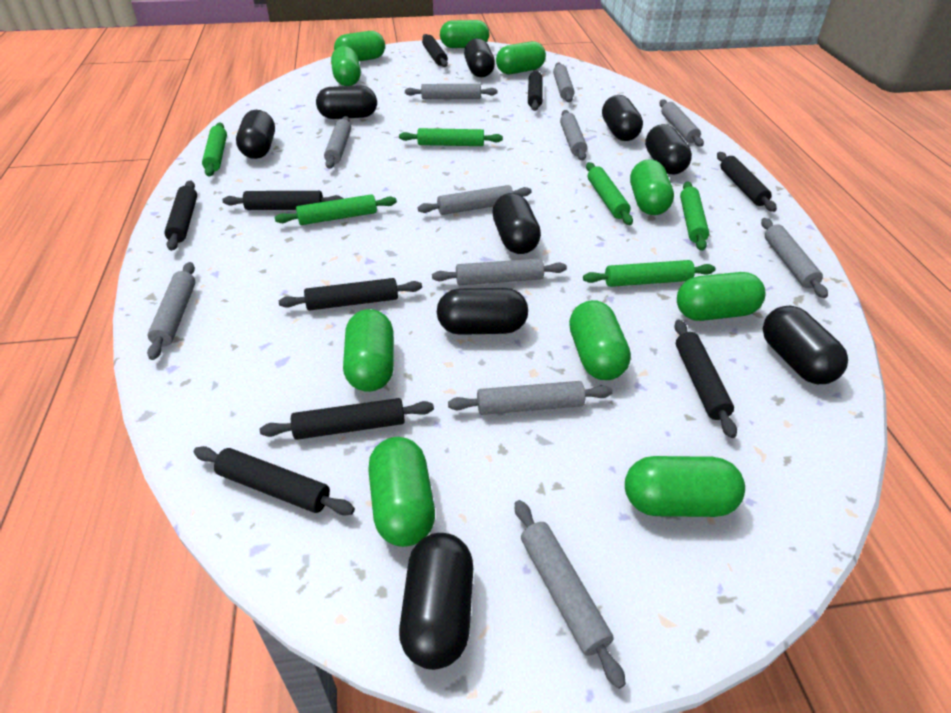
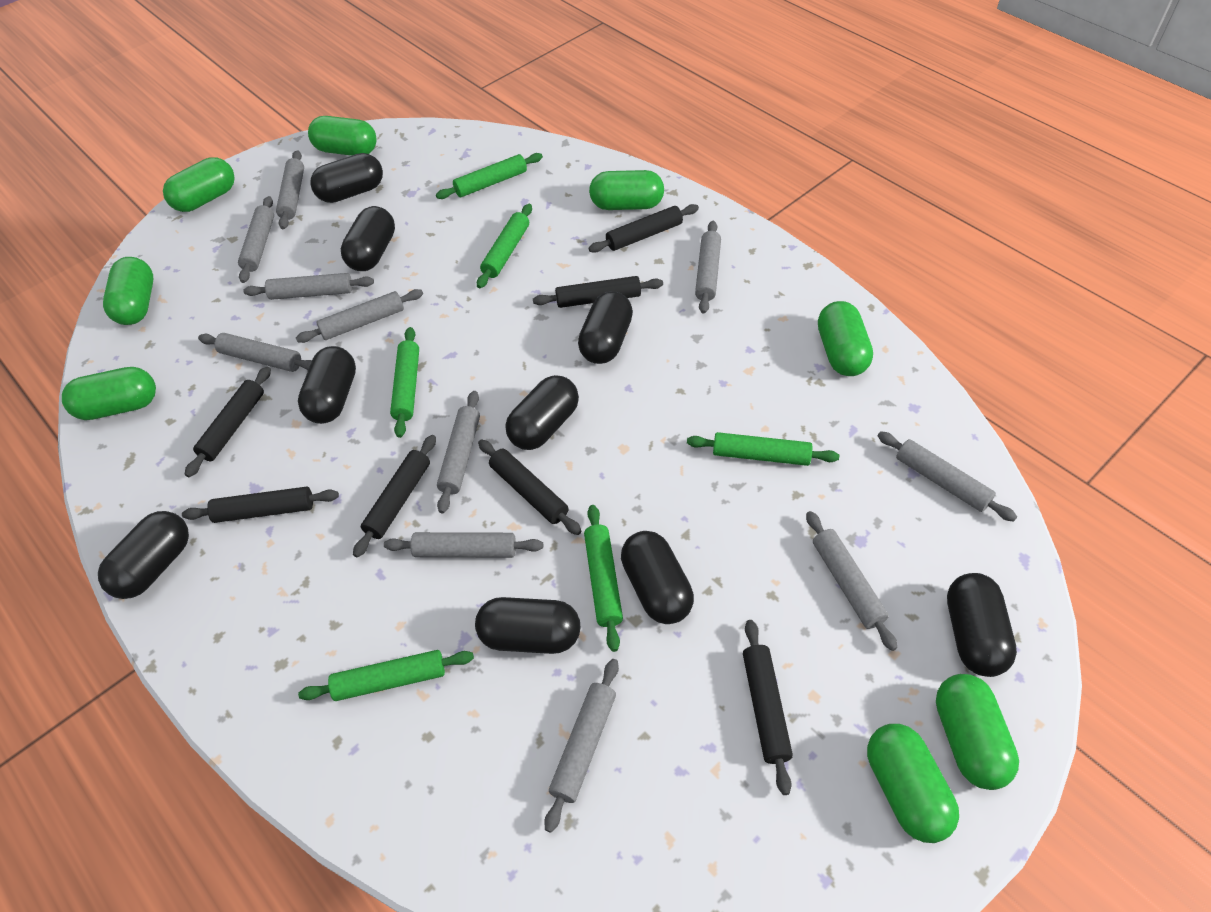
black rolling pin: [164,180,197,251] [194,446,355,515] [222,191,344,210] [260,398,434,440] [279,278,422,311] [422,34,448,67] [528,70,543,111] [674,320,737,438] [717,152,777,212] = 9 -> [182,487,339,523] [185,367,271,477] [353,435,436,557] [478,439,582,535] [533,276,663,308] [588,204,699,253] [743,620,793,795] = 7
green capsule: [331,46,361,86] [334,31,385,61] [343,309,394,392] [368,437,435,547] [440,20,489,48] [496,41,546,74] [569,300,631,380] [625,456,745,517] [630,159,674,215] [677,272,766,321] = 10 -> [62,367,156,420] [103,257,153,325] [163,157,235,212] [308,116,377,156] [589,170,664,210] [818,301,873,376] [867,724,959,843] [936,674,1019,790] = 8

